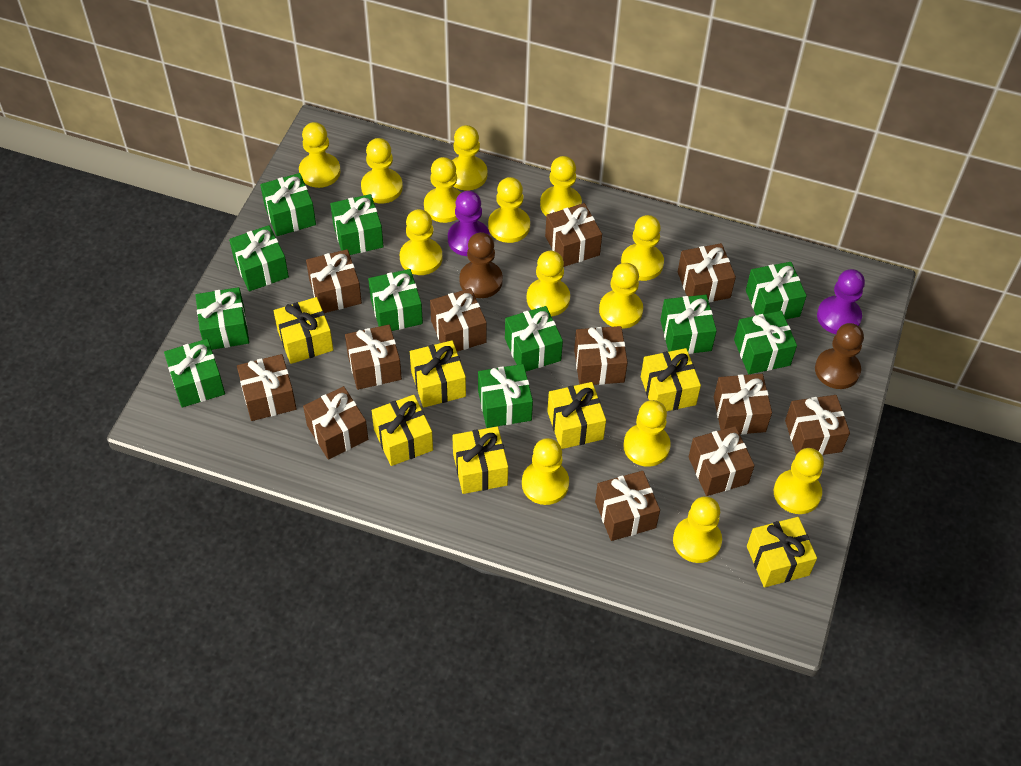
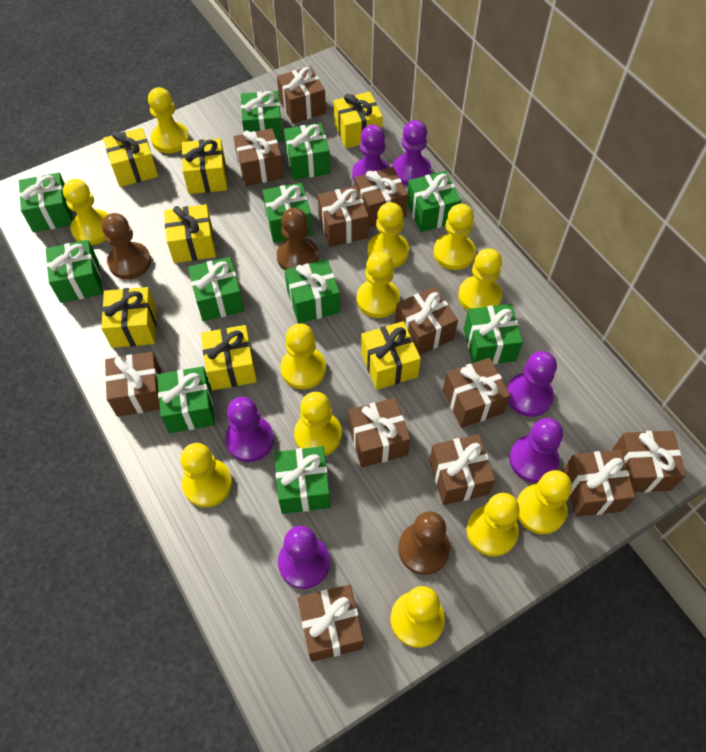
brown pawn: [460,232,503,298] [815,323,864,389] = 2 -> [102,213,151,279] [277,208,319,271] [398,511,450,575] = 3
purple pawn: [448,191,490,256] [817,269,865,334] = 2 -> [225,397,274,462] [278,526,330,589] [352,124,390,183] [392,120,431,186] [507,351,557,417] [509,418,563,483] = 6
yellow pawn: [299,122,341,188] [361,138,403,203] [400,209,442,275] [424,157,461,223] [452,125,487,191] [488,177,530,243] [522,438,569,505] [527,251,570,316] [540,156,582,216] [599,263,643,329] [621,215,664,281] [623,400,671,467] [673,496,722,563] [774,448,824,514] = 14 -> [63,179,108,245] [148,87,190,153] [180,443,232,507] [280,323,326,389] [294,392,342,456] [357,252,400,318] [367,202,409,268] [390,586,445,648] [433,204,476,270] [458,248,502,311] [467,493,520,557] [517,470,572,534] = 12

